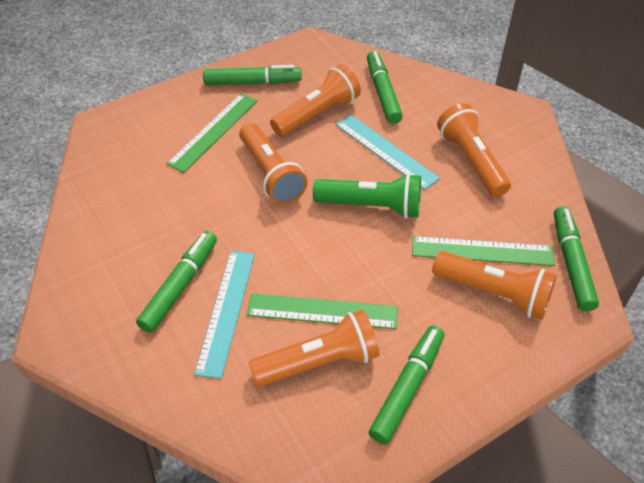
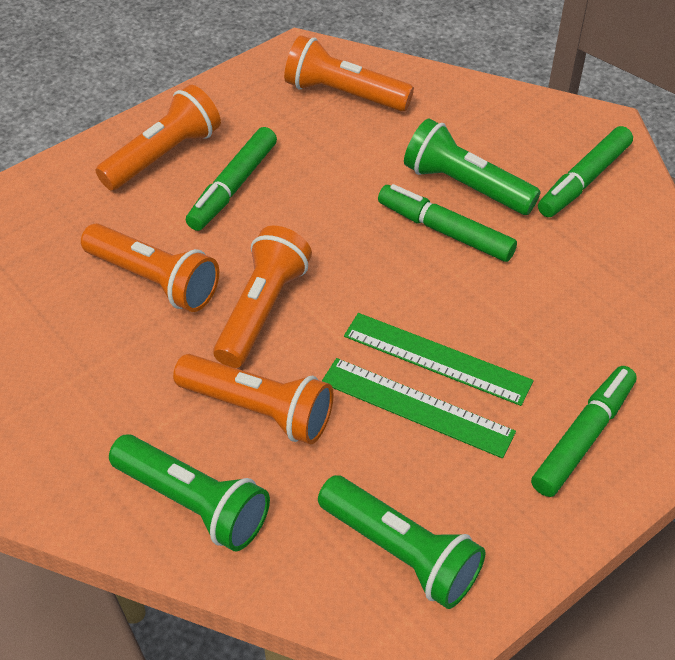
green flashlight: [313,173,421,219] = 1 -> [109,434,270,551] [318,475,486,609] [404,118,541,215] = 3
green marker: [136,231,217,333] [203,65,302,85] [367,51,403,124] [369,325,444,445] [554,206,599,312] = 5 -> [186,127,277,231] [378,184,517,262] [531,366,637,497] [538,126,633,217] = 4
green ruler: [167,94,257,173] [247,294,398,329] [412,236,555,266] = 3 -> [322,358,516,458] [344,313,534,406] = 2
turquoise ruler: [194,251,255,379] [335,115,440,190] = 2 -> none = 0

